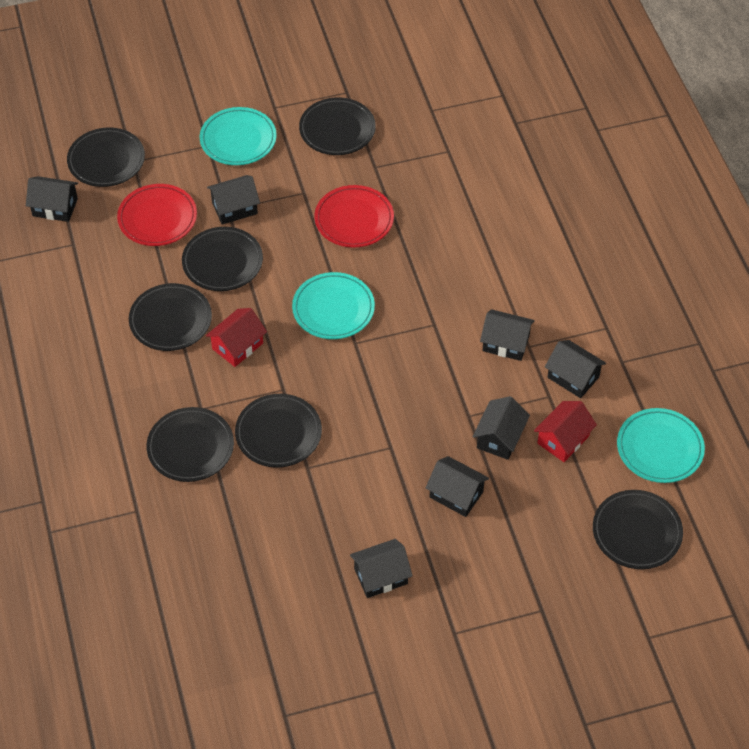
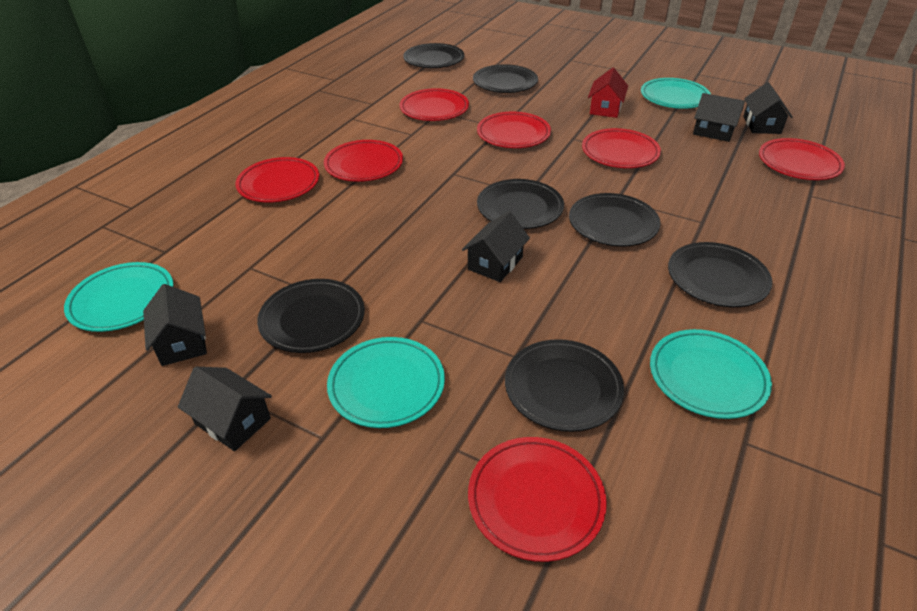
black house: [26,176,78,222] [207,175,260,224] [350,539,413,598] [426,456,489,517] [473,396,530,460] [480,309,535,361] [545,340,606,398] = 7 -> [143,284,207,366] [178,367,272,451] [462,211,530,282] [693,93,745,142] [743,82,793,134] = 5
red house: [206,308,267,367] [534,401,597,462] = 2 -> [588,68,628,118] = 1
red plate: [117,184,197,246] [314,185,394,248] = 2 -> [235,157,319,202] [324,140,403,182] [400,88,469,121] [468,437,606,562] [477,112,551,148] [582,128,661,168] [759,138,845,180] = 7
turquoise plate: [200,107,277,165] [292,272,375,339] [617,408,705,483] = 3 -> [64,262,174,332] [327,337,445,428] [641,78,711,109] [650,329,772,419] = 4

